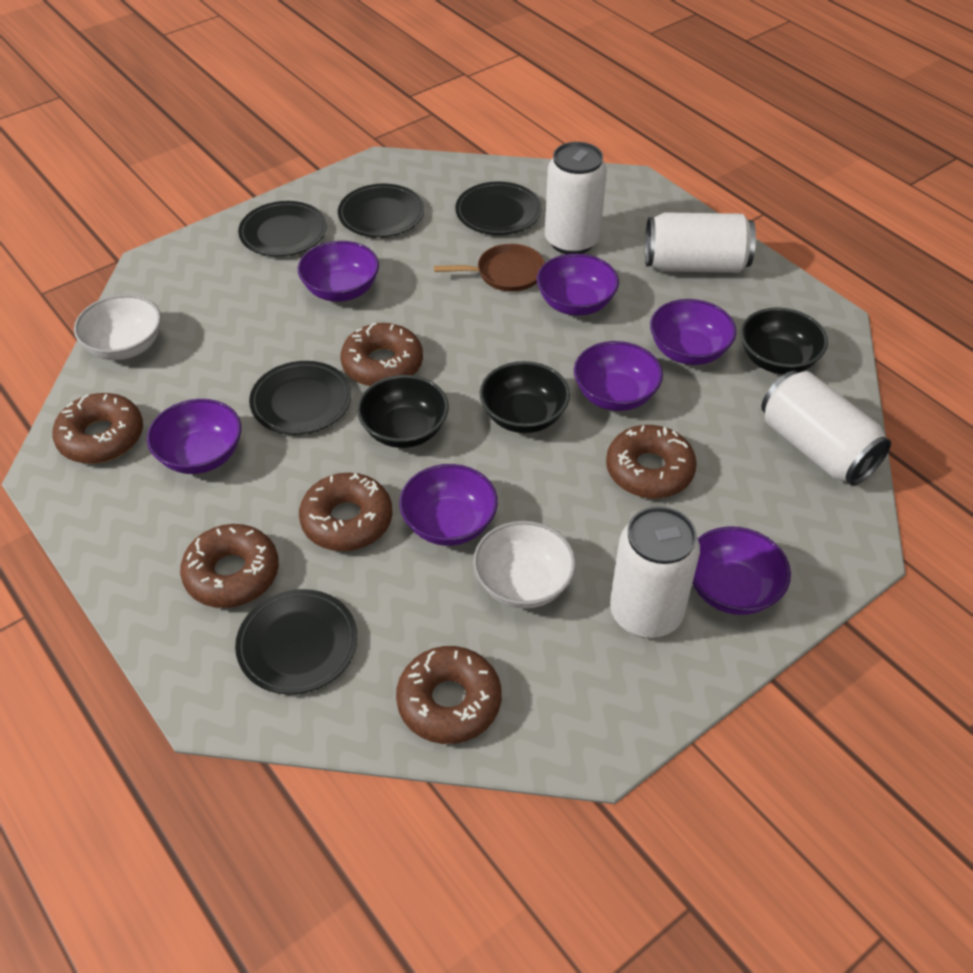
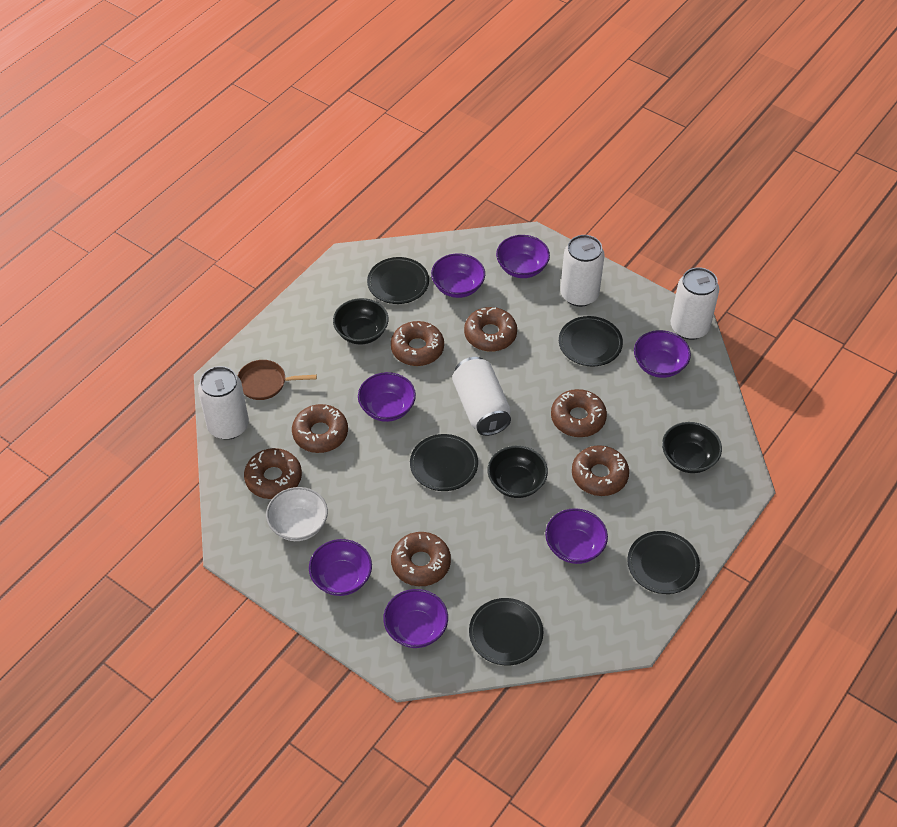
brown donut: [53,393,143,464] [180,524,279,608] [299,473,393,551] [341,323,423,386] [396,646,502,744] [606,425,697,498] = 6 -> [244,448,302,499] [292,404,348,453] [391,321,444,366] [391,532,451,586] [464,307,517,352] [551,389,607,437] [572,445,629,496] = 7
white bowl: [74,294,161,360] [473,521,576,609] = 2 -> [266,487,328,541] = 1

